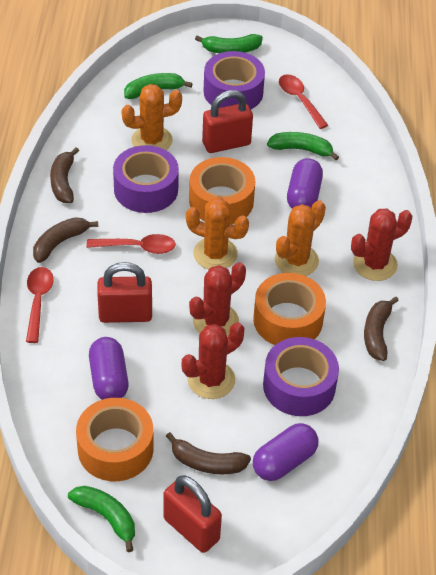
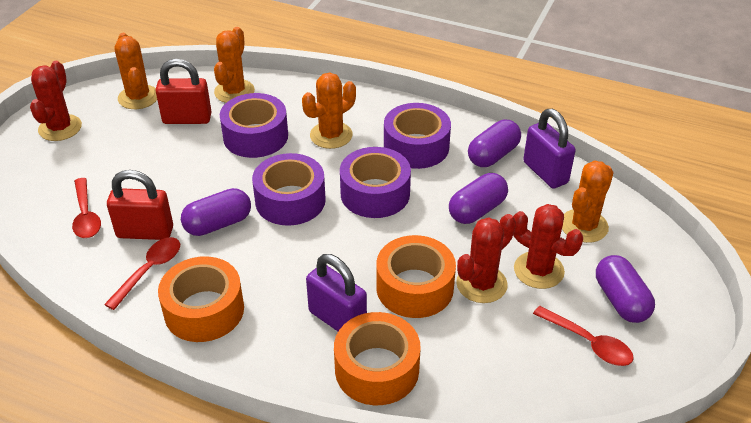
brown banana: [33,217,98,263] [50,148,79,203] [166,432,251,474] [364,297,399,361] = 4 -> none = 0
green banana: [68,486,135,552] [124,73,193,99] [195,34,263,53] [267,132,339,160] = 4 -> none = 0
orange cactus: [121,84,182,150] [186,198,249,269] [275,200,326,276] = 3 -> [114,33,157,109] [214,27,255,103] [302,73,356,149] [562,161,614,243] = 4
purple capsule: [89,337,128,400] [253,423,318,481] [287,158,323,208] = 3 -> [181,188,251,236] [449,173,508,224] [468,120,521,167] [596,255,655,323] = 4
purple padlock: none = 0 -> [306,254,367,331] [523,109,576,189] = 2
purple tape: [113,145,179,213] [203,51,265,109] [263,337,339,416] = 3 -> [220,93,288,158] [252,153,326,226] [340,147,411,218] [384,103,451,169] = 4
red padlock: [97,262,152,323] [163,475,222,553] [202,90,253,153] = 3 -> [107,170,173,240] [155,59,212,124] = 2

